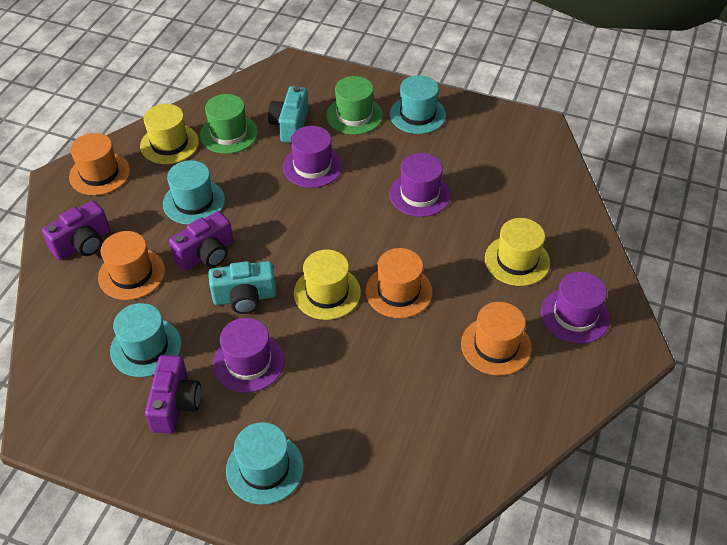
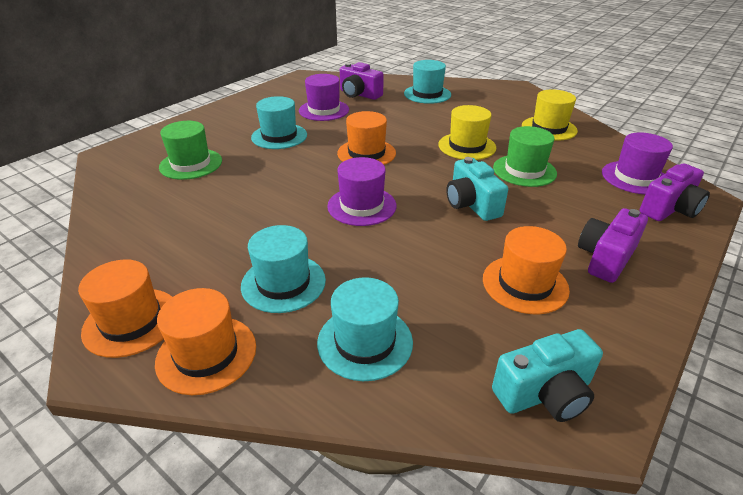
purple hat: [213,318,284,393] [283,126,343,188] [389,153,451,217] [541,272,610,344] = 4 -> [299,74,349,121] [327,157,396,226] [602,133,673,194] = 3
yellow hat: [140,104,199,164] [294,249,361,320] [485,218,550,286] = 3 -> [438,105,496,160] [522,89,578,141] = 2

